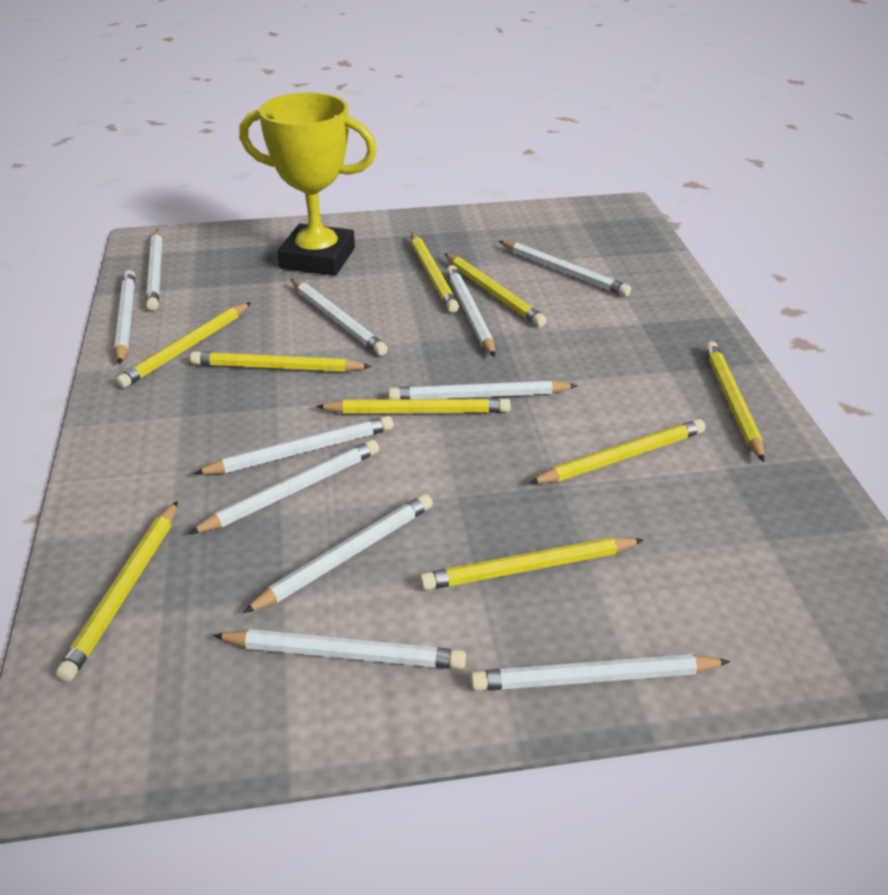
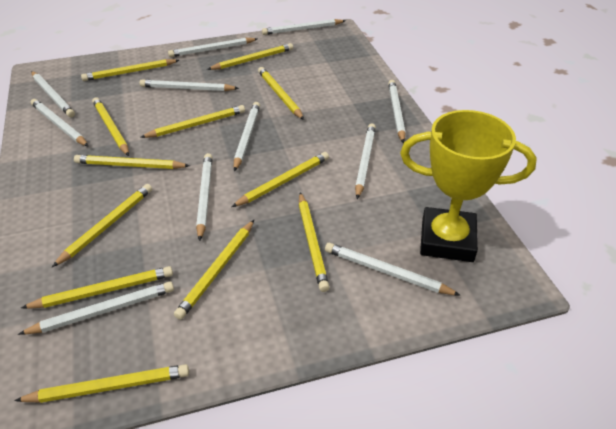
yellow pencil: [56,501,178,682] [116,302,251,388] [190,351,372,372] [316,398,511,413] [411,232,459,313] [420,537,644,590] [444,253,546,327] [529,419,706,484] [705,341,765,462] = 9 -> [14,364,189,403] [21,266,173,309] [52,184,152,267] [74,155,190,169] [81,59,179,81] [92,97,129,156] [140,105,245,138] [174,220,254,320] [207,43,293,70] [231,152,329,207] [258,67,304,120] [299,192,330,292] = 12

